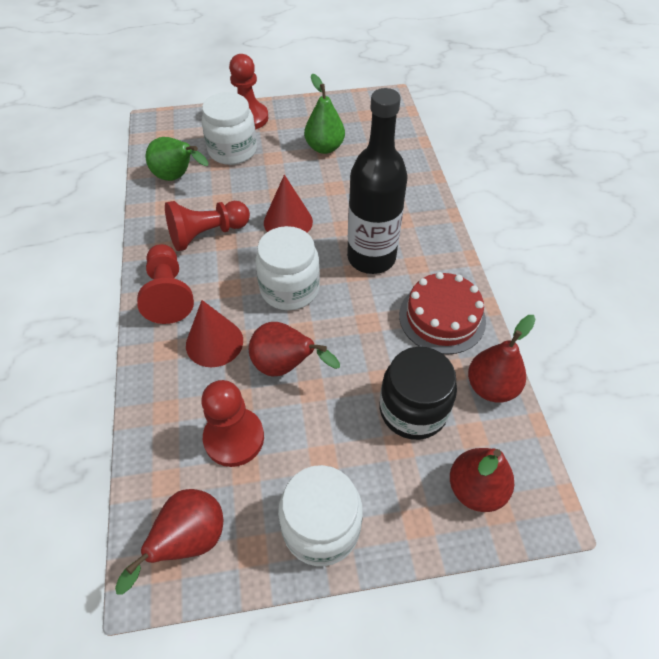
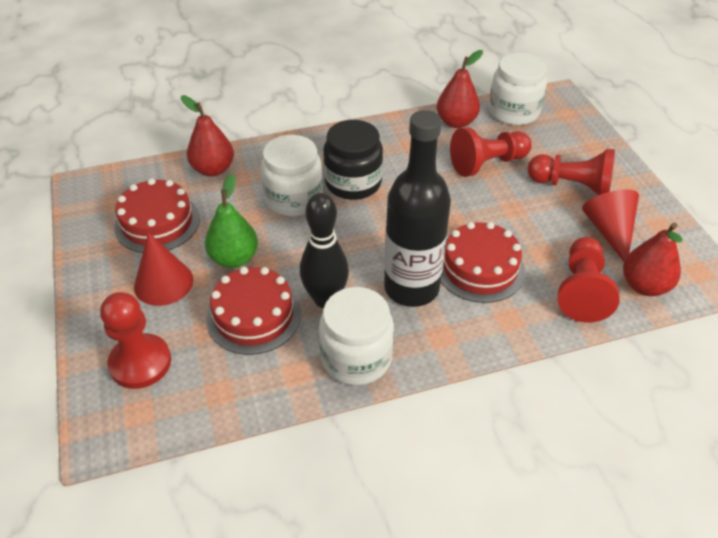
black bowling pin: none = 0 -> [300,193,349,308] = 1
green pear: [145,137,208,181] [304,74,345,154] = 2 -> [205,173,258,268] = 1
red cake: [399,272,486,354] = 1 -> [114,178,200,253] [206,267,301,355] [441,222,525,303] = 3
red pear: [115,489,223,595] [249,322,340,376] [450,448,514,512] [468,315,536,403] = 4 -> [181,95,234,177] [437,50,483,128] [623,223,683,296] = 3

